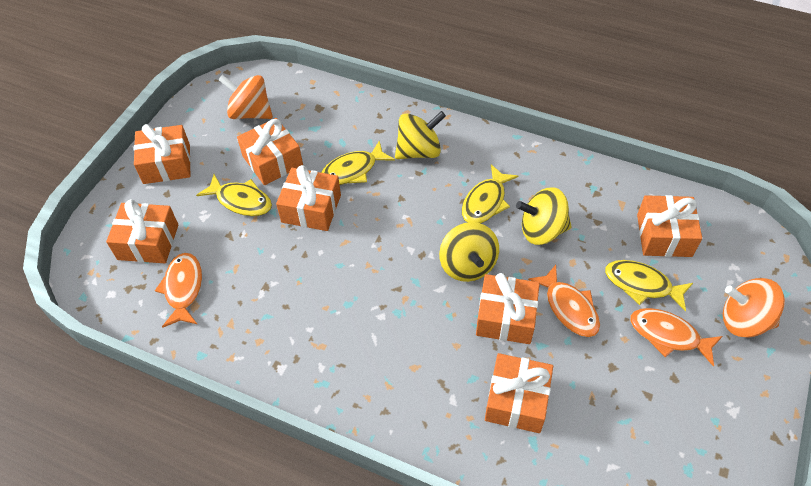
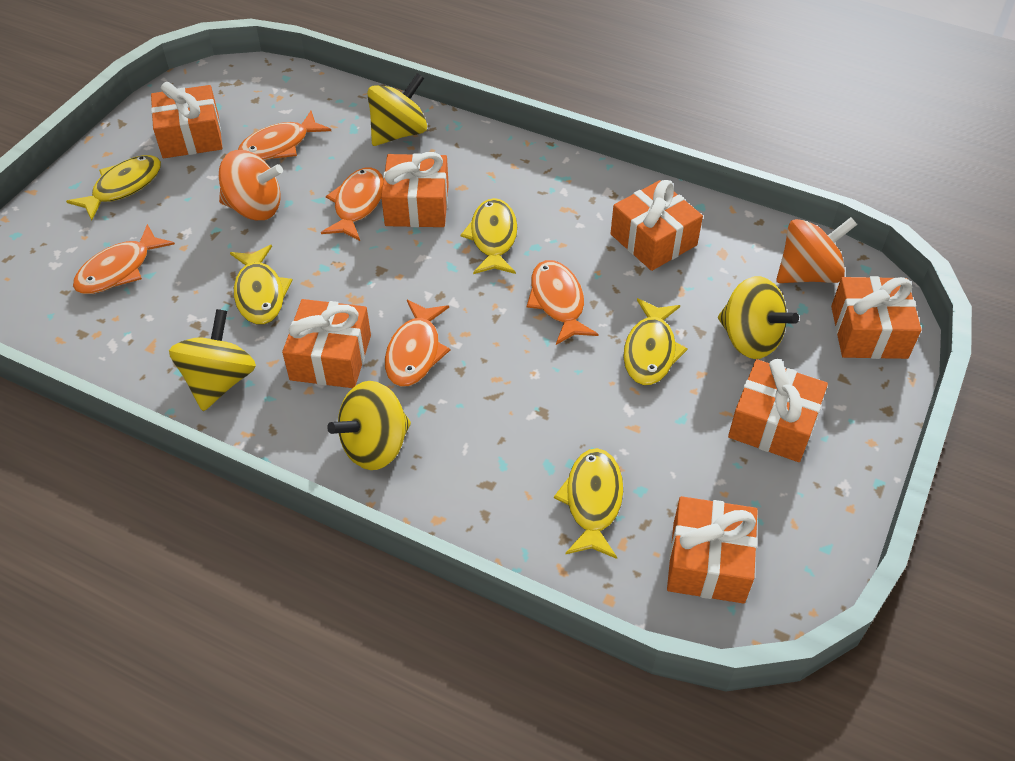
orange fish: [155,253,202,328] [528,265,600,337] [630,308,723,367] = 3 -> [73,224,175,294] [238,111,331,160] [321,167,383,241] [385,299,450,387] [527,260,598,345] = 5
yellow fish: [196,174,272,216] [321,140,395,185] [462,164,518,224] [605,260,693,311] = 4 -> [66,155,161,220] [230,245,293,325] [460,198,517,274] [554,448,623,559] [623,298,688,385] = 5
yellow spinning top: [395,111,446,159] [439,222,499,282] [516,187,572,245] = 3 -> [169,309,256,411] [327,381,411,470] [367,73,427,146] [718,276,799,359] = 4

